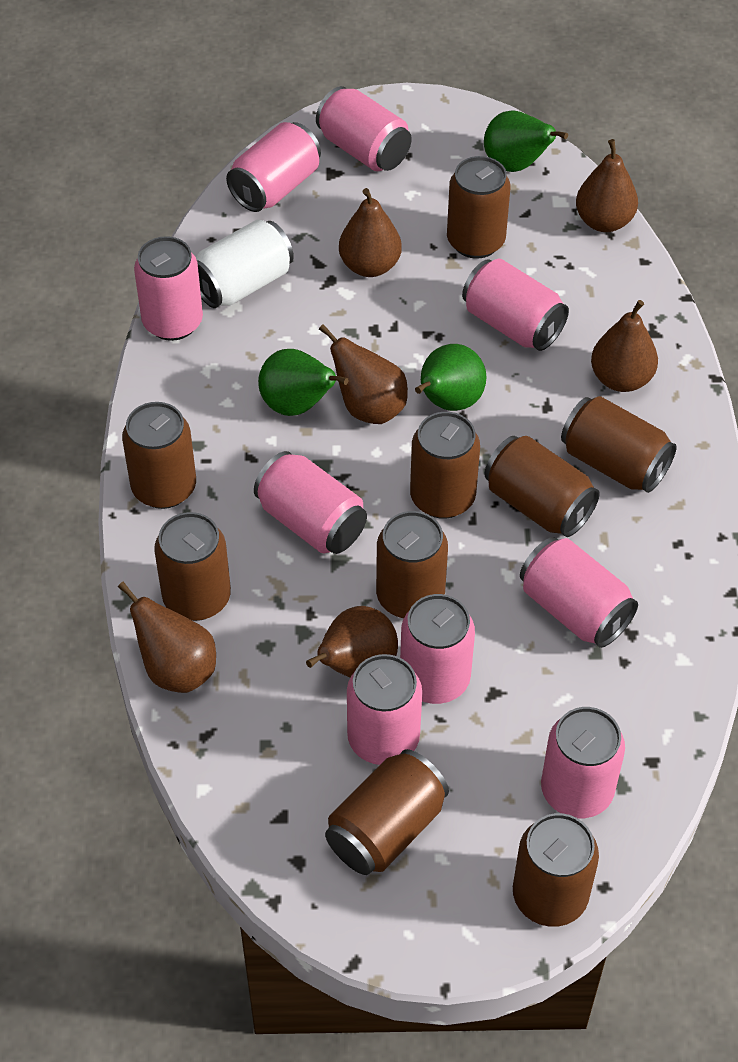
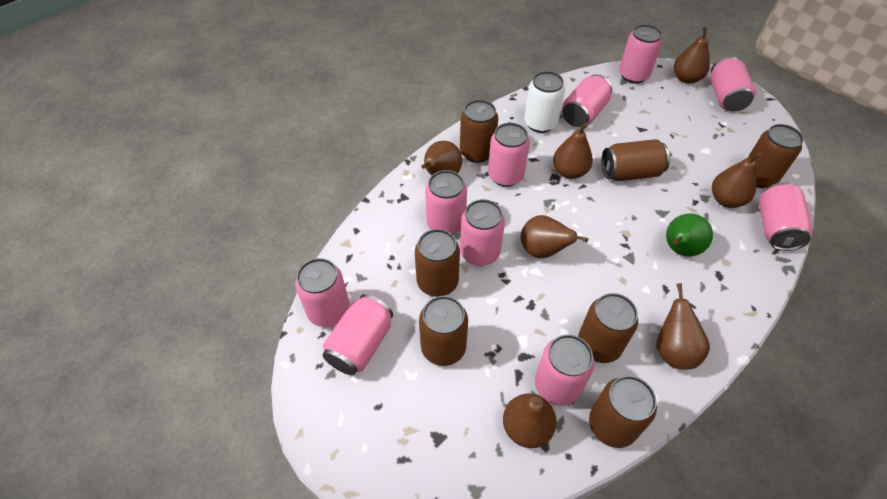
brown can: [122,402,196,509] [154,512,231,621] [325,749,449,875] [376,511,448,618] [410,412,480,519] [447,156,510,259] [484,436,600,537] [513,813,599,927] [561,396,677,493] = 9 -> [415,229,460,297] [419,296,468,366] [460,100,499,163] [578,293,638,363] [589,376,657,448] [602,139,670,181] [748,124,804,188] = 7
brown pear: [118,581,216,693] [306,606,398,678] [319,324,408,424] [339,188,402,277] [576,139,638,232] [591,300,658,392] = 6 -> [421,141,462,176] [503,393,557,448] [521,215,588,258] [553,123,593,179] [656,283,710,370] [674,27,710,84] [712,152,762,208] = 7
green pear: [258,349,349,416] [415,344,486,411] [484,110,568,172] = 3 -> [666,213,713,256] = 1
pink can: [134,236,203,341] [226,122,321,212] [254,451,367,554] [316,86,412,171] [347,654,422,765] [400,594,475,704] [462,259,569,351] [520,537,638,648] [541,707,625,818] = 9 -> [295,258,350,327] [323,294,393,375] [425,170,467,235] [460,199,505,266] [488,123,530,187] [535,334,594,406] [562,74,612,127] [619,24,662,84] [710,57,756,112] [759,182,813,251] = 10

